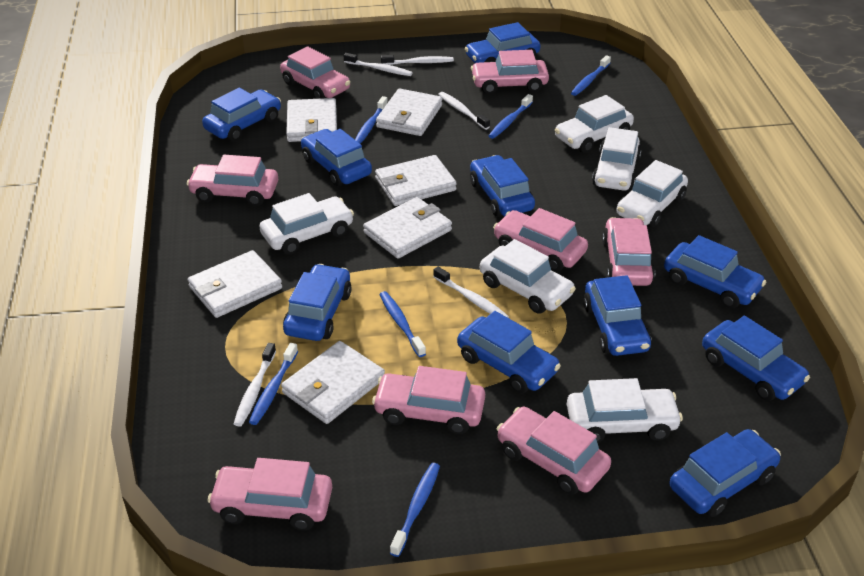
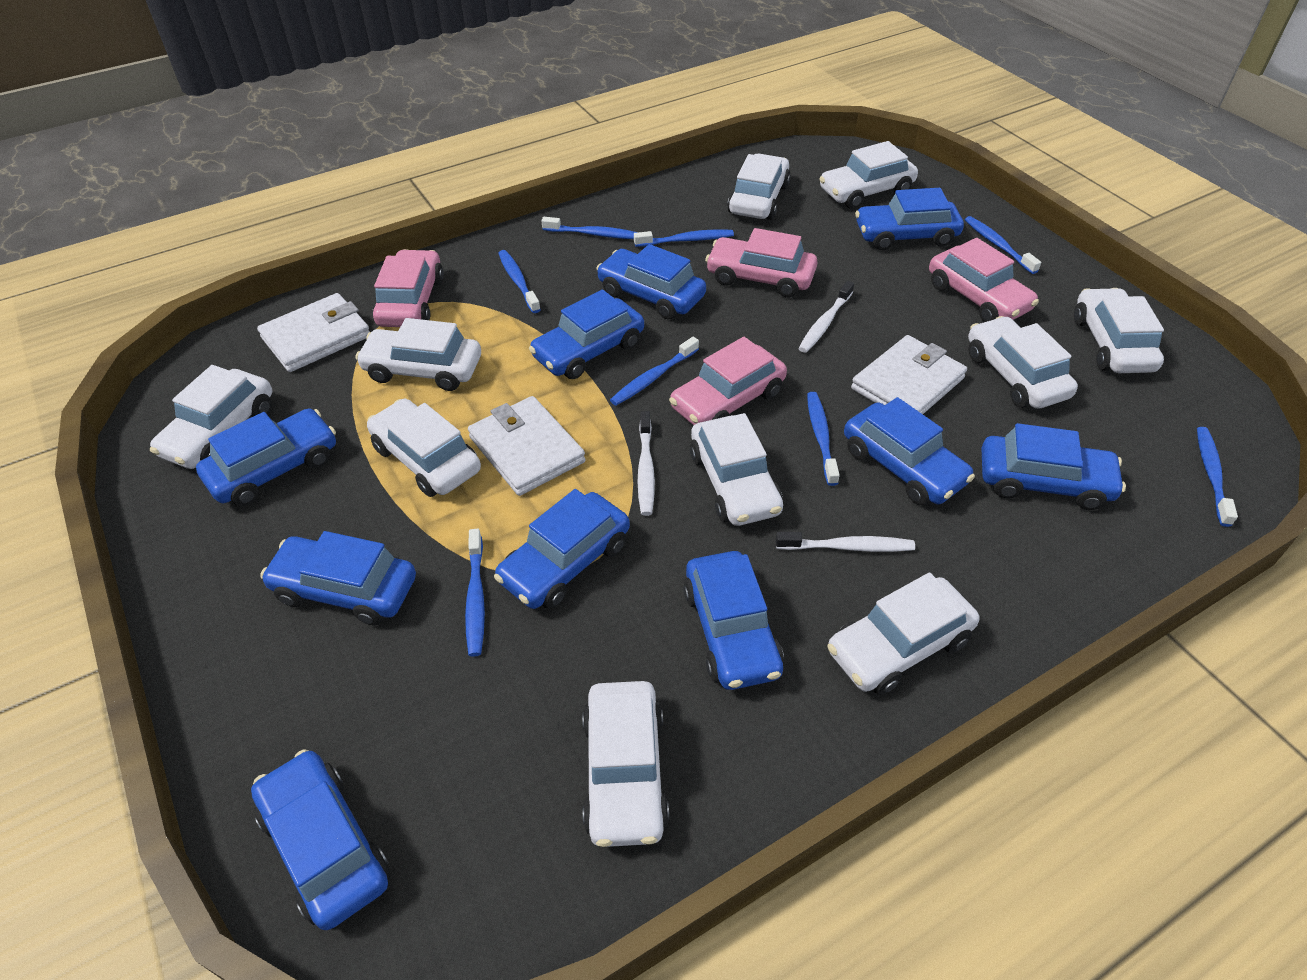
blue toothbrush: [249,343,298,425] [355,96,388,144] [379,291,426,357] [390,463,440,557] [489,94,533,139] [571,55,611,96] = 6 -> [465,529,485,657] [498,250,541,313] [541,217,638,239] [610,337,699,405] [634,229,734,247] [807,392,840,486] [965,216,1041,274] [1197,427,1238,527] = 8
pink car: [187,155,278,206] [208,458,332,530] [280,46,350,99] [372,366,485,434] [471,50,549,94] [493,208,588,272] [497,407,611,495] [602,217,655,286] = 8 -> [373,249,444,327] [669,337,787,426] [705,228,817,297] [929,238,1039,322] = 4
white car: [259,193,354,254] [480,239,576,314] [555,95,634,153] [566,378,683,443] [592,127,642,191] [616,160,688,228] = 6 -> [150,365,272,469] [355,318,481,391] [367,399,481,497] [582,681,669,847] [690,413,783,526] [727,154,791,220] [819,141,918,209] [827,572,980,695] [968,316,1078,409] [1074,288,1164,373] = 10
white toothbrush: [234,343,276,427] [344,53,413,76] [381,55,454,65] [433,266,509,318] [438,92,490,130] = 5 -> [638,411,655,516] [776,532,915,552] [798,281,854,353] = 3
white wallet: [188,250,282,318] [281,341,385,424] [286,98,337,142] [363,197,452,259] [375,155,457,206] [376,88,442,136] = 6 -> [257,293,370,372] [468,396,586,496] [851,335,967,414] = 3

